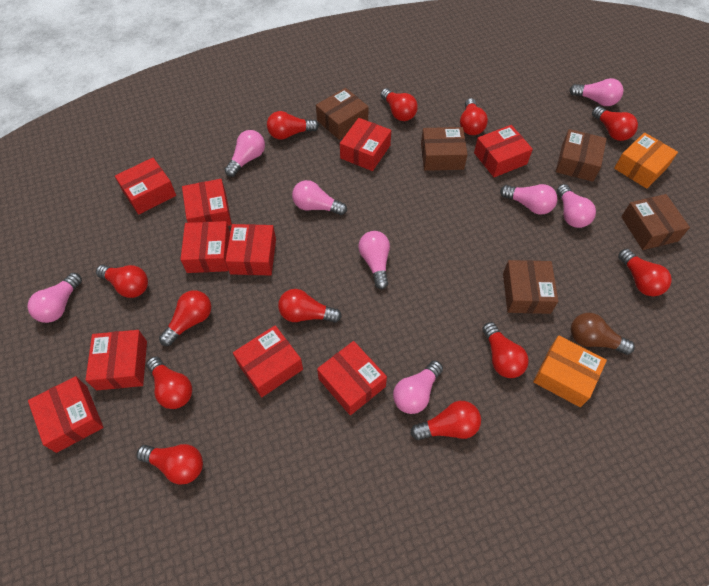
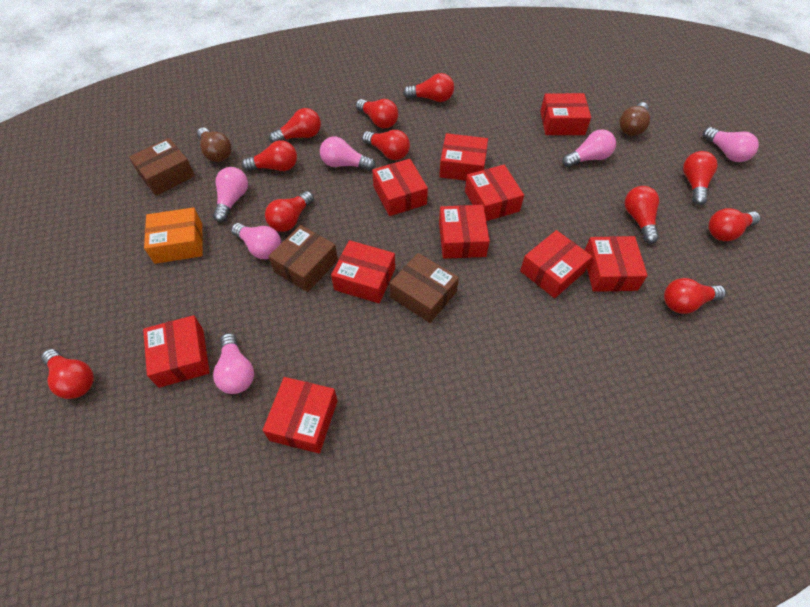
brown box: [316,88,369,140] [421,127,468,171] [503,260,558,314] [556,129,607,182] [621,194,690,250] = 5 -> [129,138,195,196] [268,225,338,292] [390,253,459,323] = 3
brown light bulb: [571,313,635,355] = 1 -> [197,128,231,162] [619,102,650,136] = 2
orange box: [533,336,607,407] [614,132,678,189] = 2 -> [144,207,203,264] = 1
pink light bulb: [27,273,82,323] [224,130,265,177] [292,180,347,215] [358,231,390,289] [393,360,443,414] [500,184,557,215] [557,184,596,228] [569,78,623,106] = 8 -> [213,167,248,223] [213,333,254,394] [231,223,281,259] [320,137,375,171] [562,129,616,167] [703,127,759,162] = 6
red light bulb: [96,265,148,298] [136,444,203,485] [146,356,192,409] [159,290,211,346] [267,111,319,140] [278,289,342,323] [381,88,418,121] [410,401,481,440] [460,98,488,135] [482,322,529,378] [592,106,638,141] [618,249,672,296] = 12 -> [42,349,94,399] [242,140,297,171] [265,191,314,232] [269,108,321,143] [356,99,398,128] [362,130,410,160] [403,73,454,102] [625,186,659,244] [664,278,726,314] [683,151,718,205] [709,208,761,241] = 11

